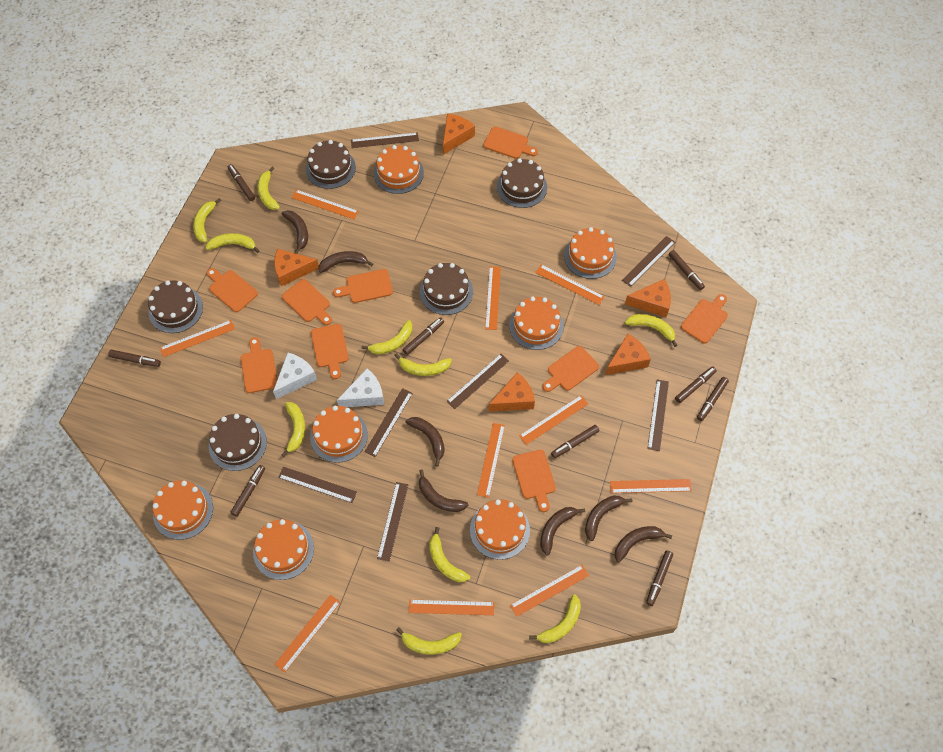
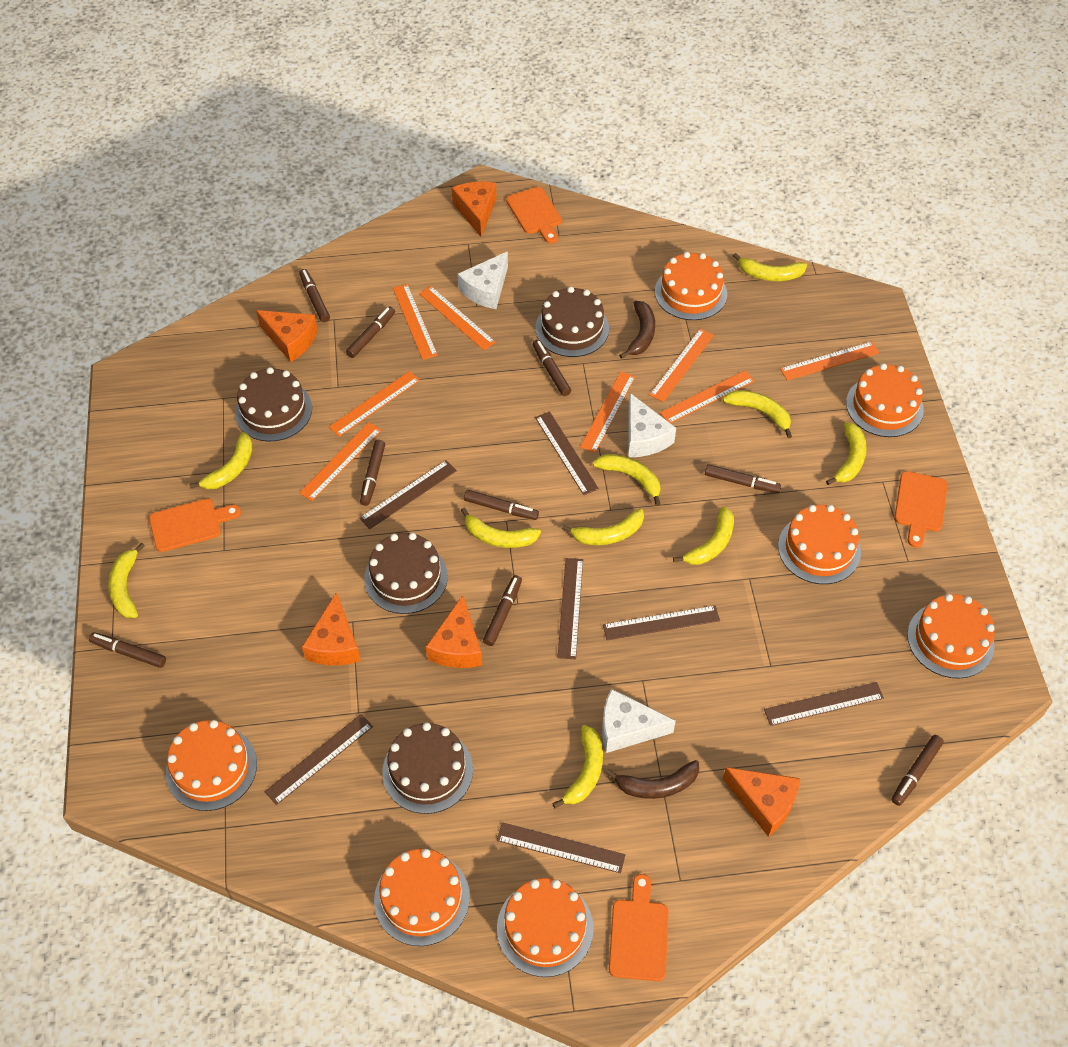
brown banana: [282,210,308,254] [318,251,373,273] [406,417,445,467] [419,470,468,512] [540,507,585,556] [585,495,632,541] [615,526,672,562] = 7 -> [605,760,699,799] [619,301,655,359] = 2
brown cake: [148,281,203,333] [209,414,267,471] [306,140,356,189] [420,263,473,315] [497,158,547,208] = 5 -> [235,367,312,441] [364,533,448,614] [382,723,473,814] [535,287,609,357] = 4
orange cutting board: [207,268,258,312] [241,337,277,393] [282,279,332,325] [311,324,349,379] [333,269,393,303] [483,126,538,159] [512,450,556,512] [542,346,599,392] [681,294,728,344] = 9 -> [149,498,241,552] [506,187,562,243] [609,874,669,981] [894,471,948,548] = 4
orange ruler: [160,320,235,357] [274,595,341,673] [291,189,359,219] [409,600,495,615] [477,423,505,498] [485,266,501,330] [510,565,589,617] [519,395,588,445] [535,265,605,305] [610,479,692,493] = 10 -> [299,423,382,501] [329,371,420,437] [393,284,438,360] [419,286,496,350] [580,371,635,453] [650,328,714,402] [660,370,755,423] [780,341,879,381] = 8
white cheese: [273,352,317,399] [337,368,384,407] = 2 -> [458,251,508,309] [602,689,676,753] [628,393,676,457] = 3

